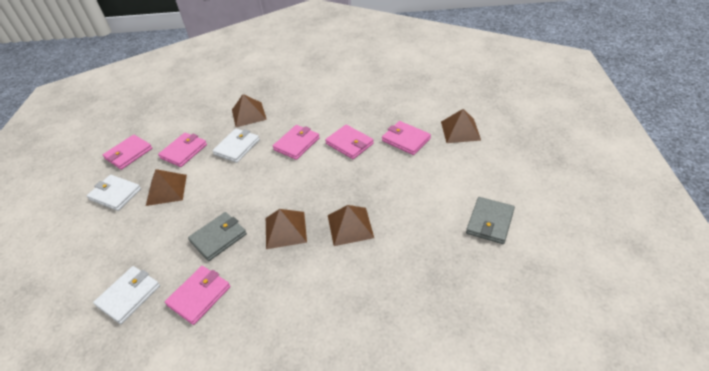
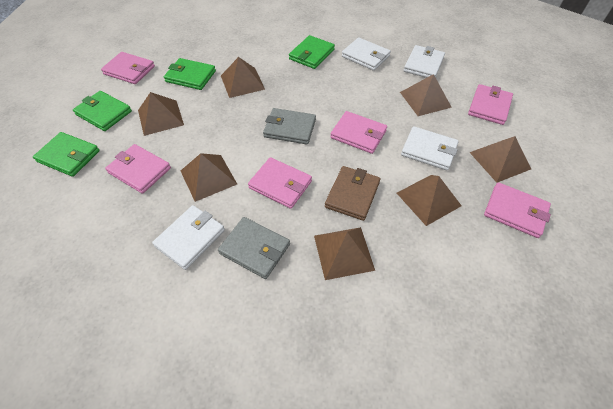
brown pyramid: [146,169,187,206] [232,94,267,127] [266,209,307,249] [328,205,374,246] [441,109,481,143] = 5 -> [138,92,184,136] [181,153,237,202] [221,57,265,98] [314,227,375,280] [397,175,462,226] [400,74,452,116] [469,136,531,183] = 7
brown wallet: none = 0 -> [325,166,380,221] = 1
green wallet: none = 0 -> [33,132,100,177] [73,91,132,131] [164,58,216,90] [289,35,335,69] = 4
white wallet: [87,175,141,211] [93,266,160,324] [212,129,260,163] = 3 -> [152,205,225,270] [342,37,391,71] [401,126,459,170] [403,45,445,78] = 4

